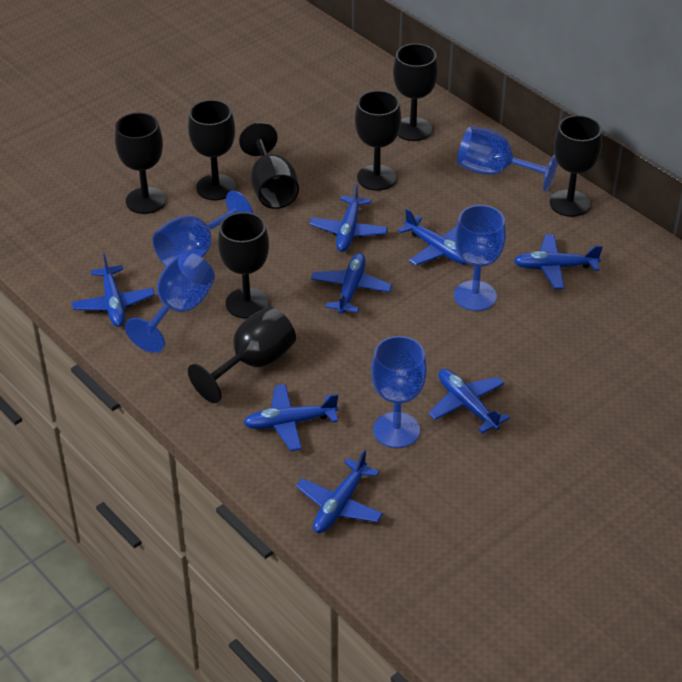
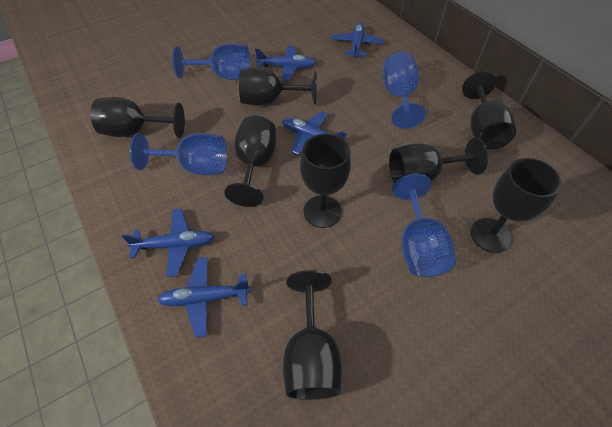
blue goblet: [125,252,215,353] [152,190,254,266] [371,336,427,448] [454,205,506,311] [457,126,558,191] = 5 -> [130,133,227,175] [172,43,250,80] [383,52,426,129] [392,174,456,277] = 4
blue plane: [72,253,155,327] [243,384,339,451] [296,449,383,533] [309,183,388,252] [311,253,392,314] [397,209,467,265] [428,369,510,433] [514,235,603,289] = 8 -> [122,209,214,277] [157,257,250,338] [255,46,316,80] [282,111,347,155] [331,22,384,58] = 5

